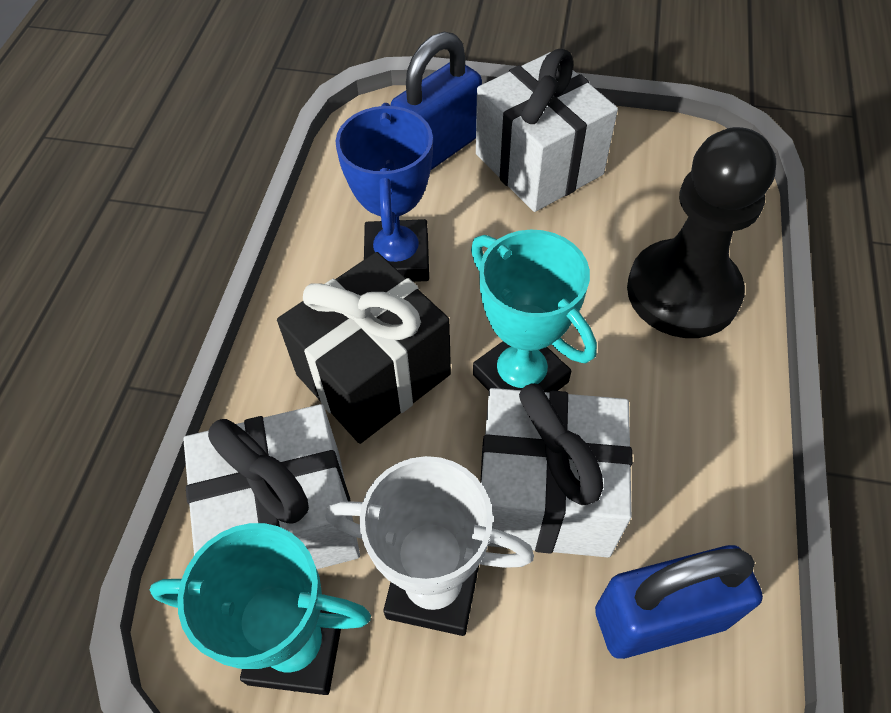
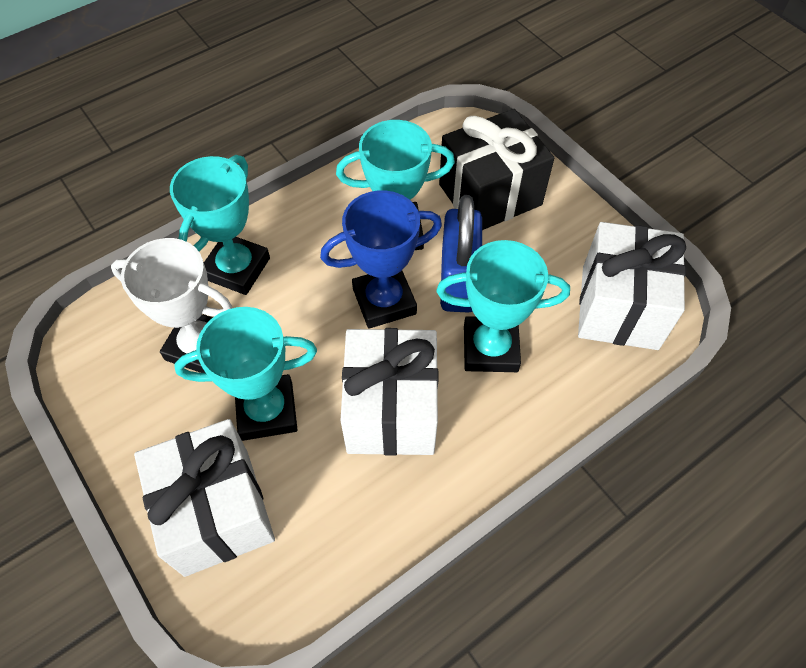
black pawn: [627,127,776,338] = 1 -> none = 0
blue padlock: [390,32,482,170] [595,545,763,659] = 2 -> [440,195,482,313] = 1
turquoise trophy: [150,523,371,695] [471,229,597,392] = 2 -> [170,155,270,295] [174,307,317,441] [336,120,455,250] [436,240,570,372] = 4

